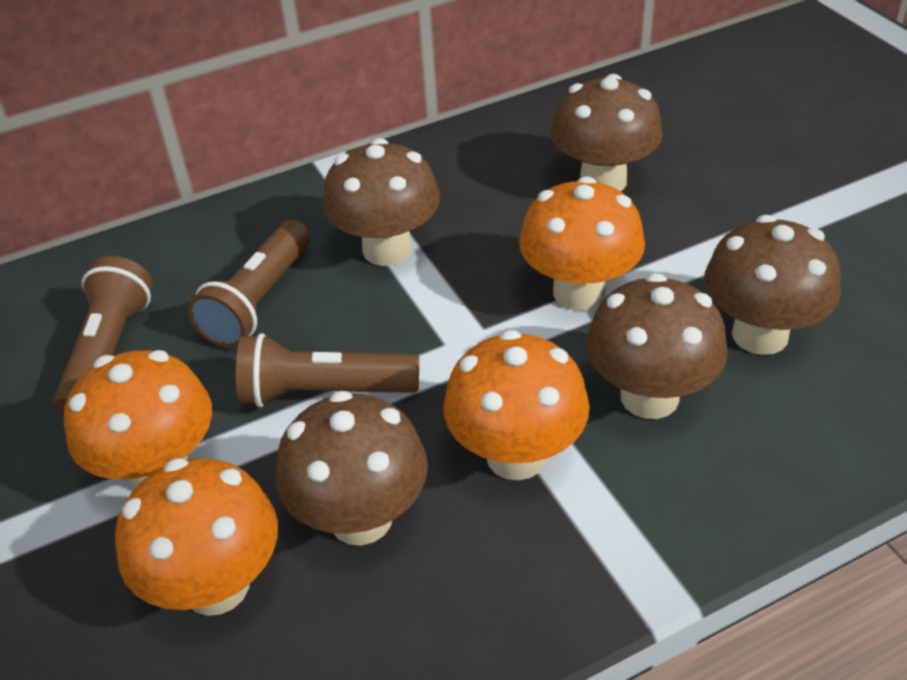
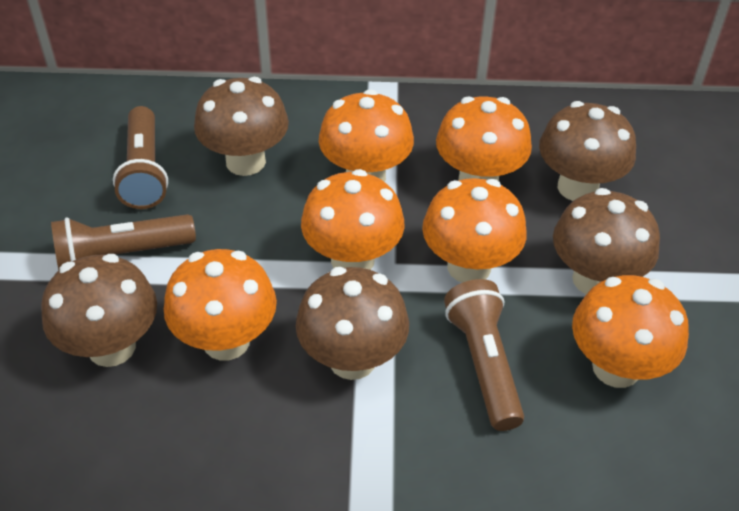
orange mushroom: [64,350,212,488] [115,458,278,616] [443,330,590,481] [519,176,645,310] = 4 -> [164,249,277,361] [301,169,405,270] [319,89,414,182] [422,178,527,283] [436,96,532,181] [572,275,689,388] = 6

